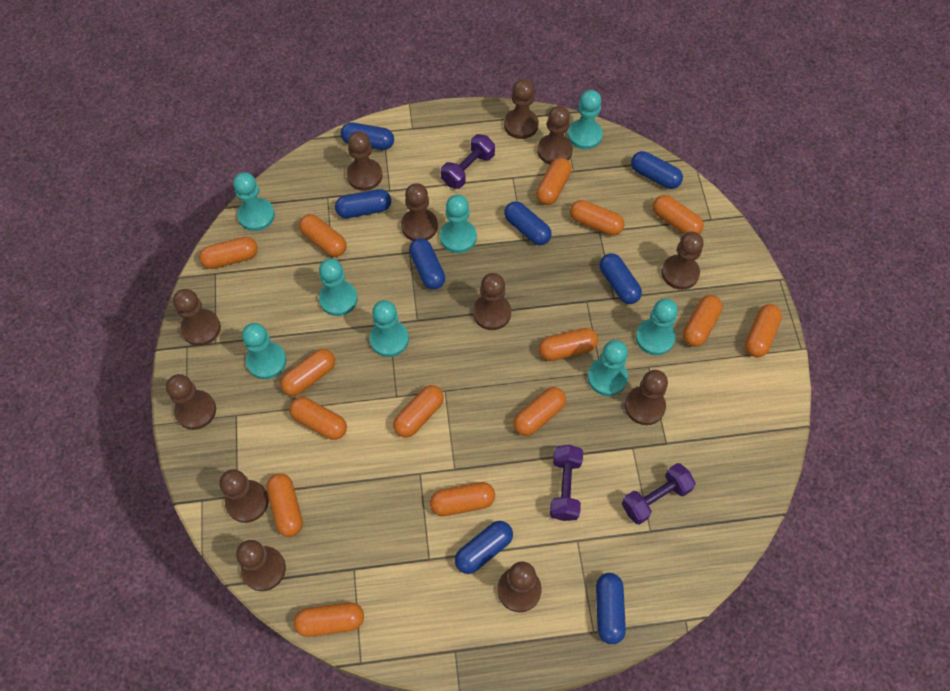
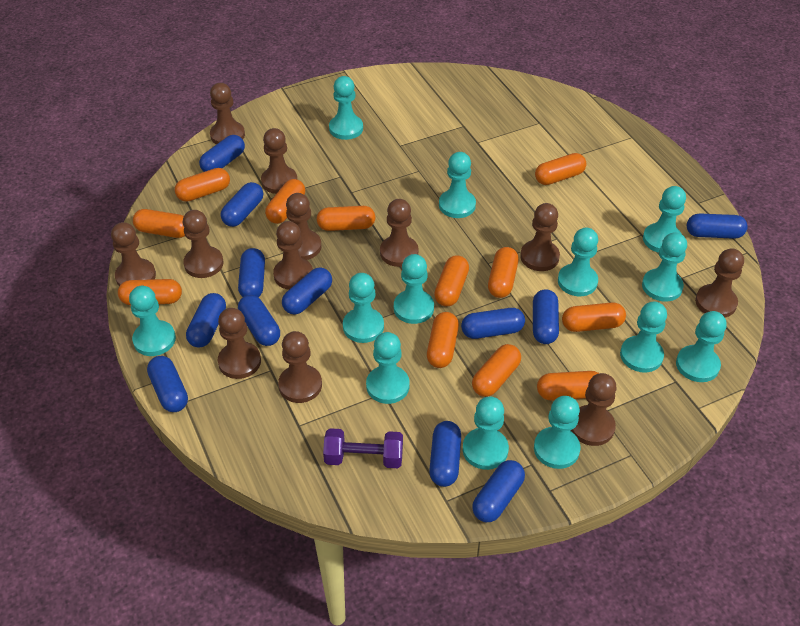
blue capsule: [335,189,391,218] [341,122,394,150] [409,238,445,290] [455,521,513,574] [504,201,552,245] [596,573,626,644] [600,253,642,304] [631,151,683,189] = 8 -> [147,356,188,412] [186,293,226,348] [199,135,245,172] [221,182,263,227] [238,248,265,297] [238,295,280,346] [282,267,332,315] [429,421,461,487] [461,308,525,339] [472,460,525,522] [533,289,559,344] [687,214,748,239] = 12
orange capsule: [199,237,258,269] [266,473,303,537] [280,349,335,396] [289,397,347,440] [294,602,364,637] [299,214,346,257] [393,385,444,437] [430,482,495,516] [513,387,566,436] [536,158,572,205] [538,328,598,361] [570,200,624,236] [653,195,704,234] [683,295,723,347] [745,304,782,357] = 15 -> [118,279,182,305] [133,209,185,238] [175,168,230,202] [265,179,305,224] [317,206,376,231] [427,312,459,368] [434,255,469,306] [472,344,521,397] [488,247,519,298] [535,153,586,185] [537,371,600,401] [562,302,626,332] = 12
purple dumbbell: [441,134,495,189] [550,445,583,521] [622,463,696,525] = 3 -> [323,428,403,468] = 1
turquoise pawn: [233,172,275,231] [242,323,286,379] [319,259,358,316] [370,300,409,357] [440,195,477,253] [568,90,603,150] [588,340,628,396] [636,298,678,355] = 8 -> [129,286,176,356] [329,76,363,140] [343,273,384,343] [366,332,410,404] [394,254,434,324] [439,152,476,218] [463,397,509,470] [534,396,580,469] [558,227,598,296] [620,302,667,373] [642,232,687,302] [643,186,686,253] [676,311,727,382] = 13

